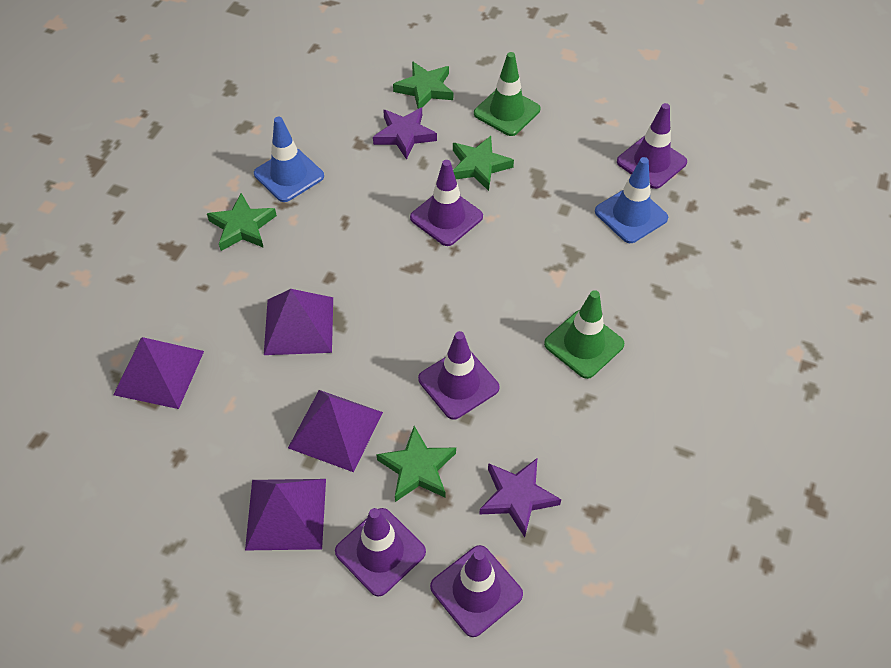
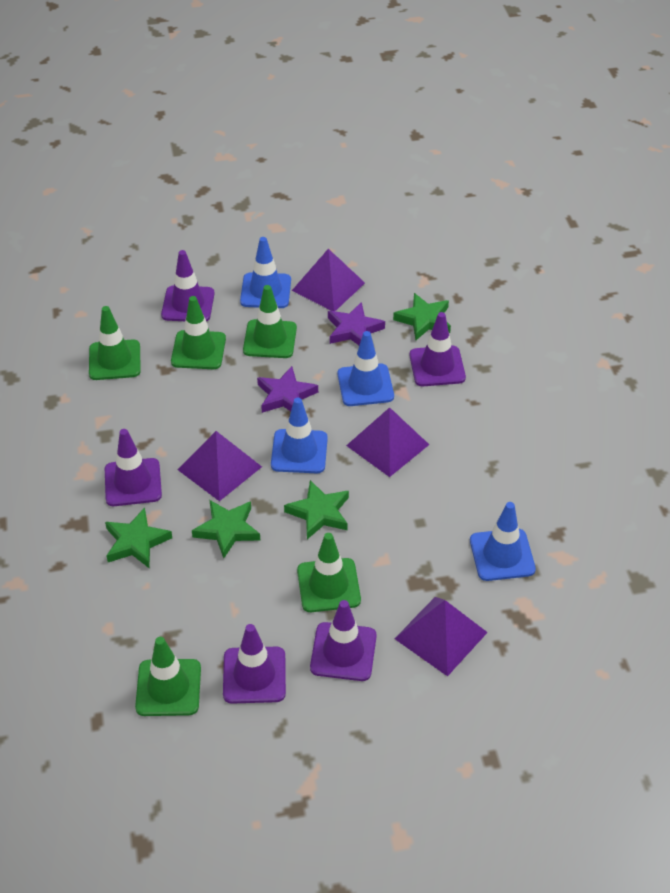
blue traffic cone: [254,117,324,202] [595,157,668,243] = 2 -> [240,237,291,308] [271,398,328,473] [338,331,394,406] [470,502,536,581] = 4
green traffic cone: [474,52,541,136] [544,290,625,379] = 2 -> [89,306,141,380] [135,637,201,716] [171,296,226,369] [243,285,297,358] [297,533,361,612] = 5

